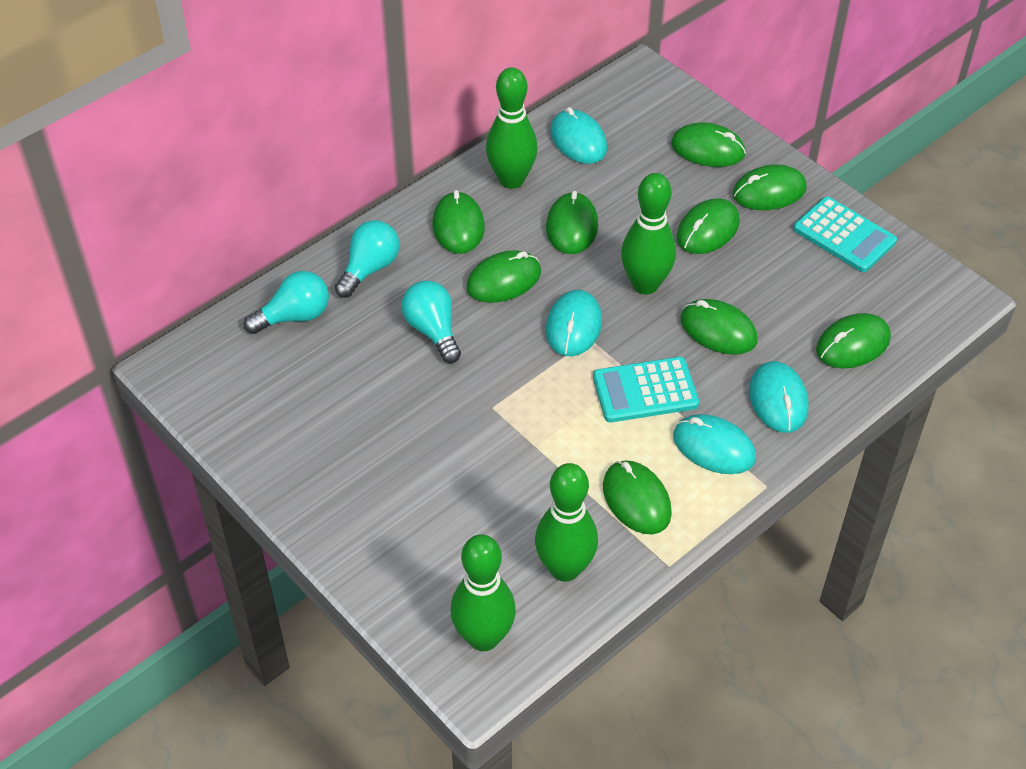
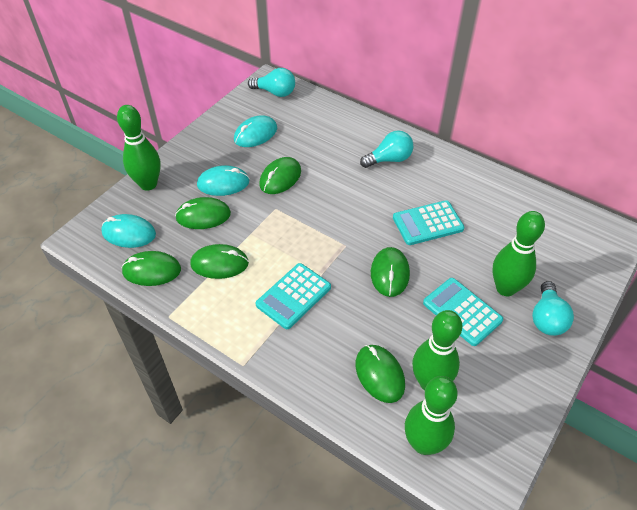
green mouse: [432,190,485,254] [466,251,541,303] [546,191,598,254] [603,461,672,535] [671,122,746,167] [677,198,740,254] [681,299,757,355] [733,164,807,210] [816,313,891,368] = 9 -> [122,251,181,286] [175,197,231,229] [190,244,249,279] [259,157,301,194] [356,345,405,403] [371,247,410,297] = 6
turquoise calculator: [593,357,699,422] [793,197,897,272] = 2 -> [256,263,331,329] [393,200,464,245] [423,278,503,346] = 3
turquoise mouse: [546,290,602,356] [550,107,607,164] [673,414,756,474] [749,361,808,433] = 4 -> [101,214,156,248] [197,165,250,196] [234,115,277,147] = 3

